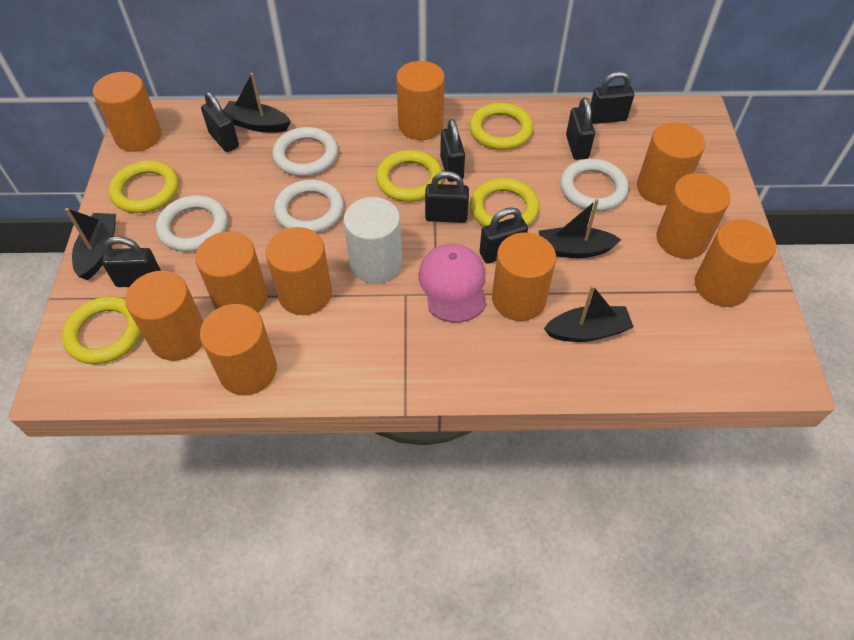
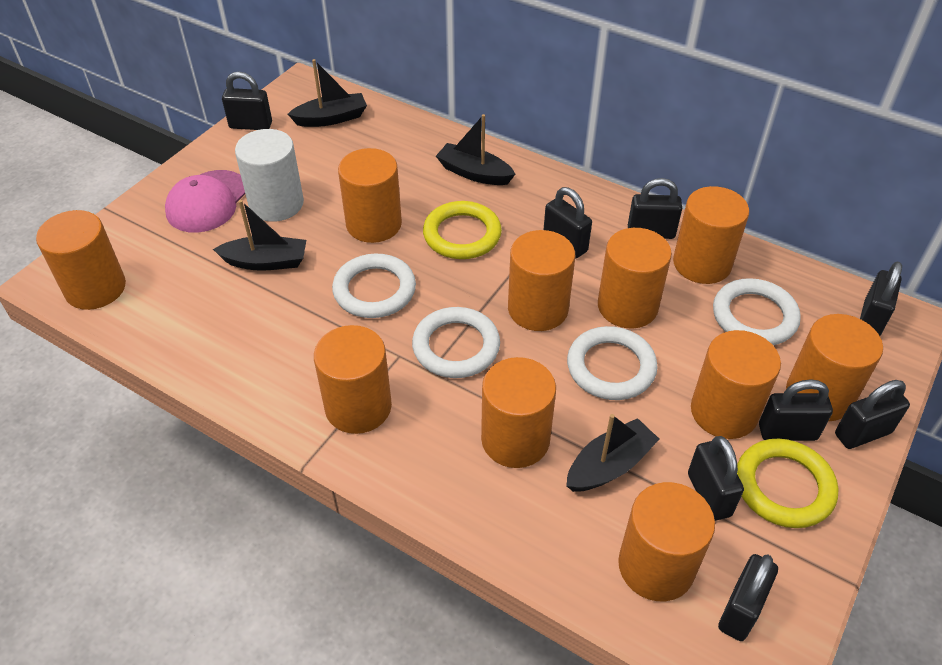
black padlock: [102,236,161,287] [201,92,239,152] [425,171,469,223] [440,119,465,182] [480,207,528,264] [566,98,595,160] [591,71,634,124] = 7 -> [222,72,272,130] [544,187,592,258] [628,178,682,239] [688,436,744,521] [718,554,778,641] [759,379,833,441] [835,380,910,449] [860,261,902,336] = 8
yellow ring: [62,296,142,364] [109,160,178,213] [376,150,443,202] [469,103,533,150] [470,178,539,226] = 5 -> [423,201,502,259] [737,439,839,528] = 2

